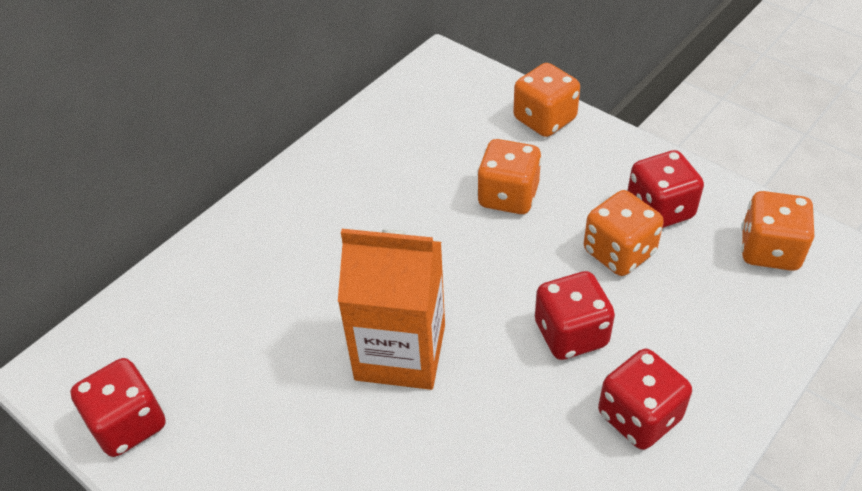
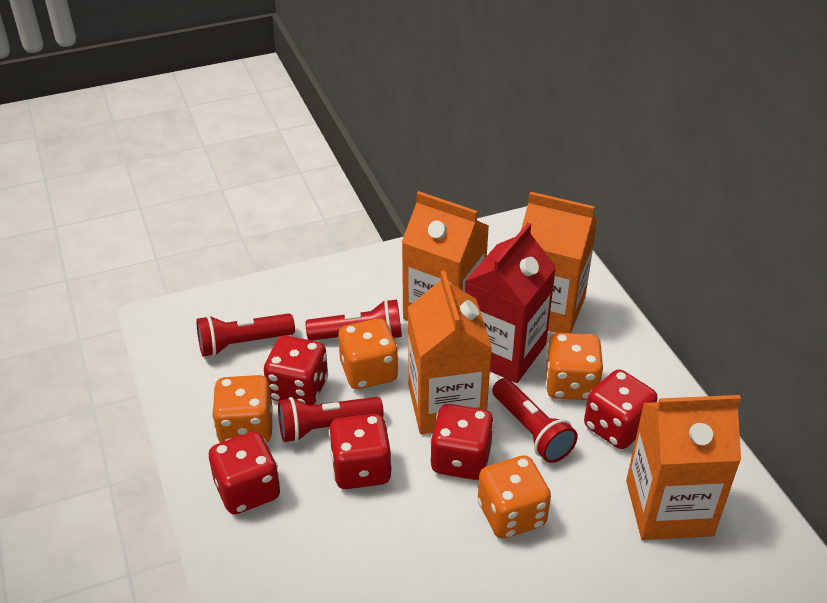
orange carton: [338,229,445,390] = 1 -> [402,191,489,321] [408,270,492,434] [521,192,598,333] [626,395,741,540] = 4
red carton: none = 0 -> [465,223,556,383] = 1
red dice: [70,358,165,457] [535,271,615,360] [598,349,692,450] [628,150,704,228] = 4 -> [209,431,280,514] [263,336,328,405] [329,414,392,489] [430,404,494,480] [584,369,658,449] = 5
red flashlight: none = 0 -> [197,313,295,357] [278,397,384,442] [306,299,402,341] [492,378,578,463] = 4

